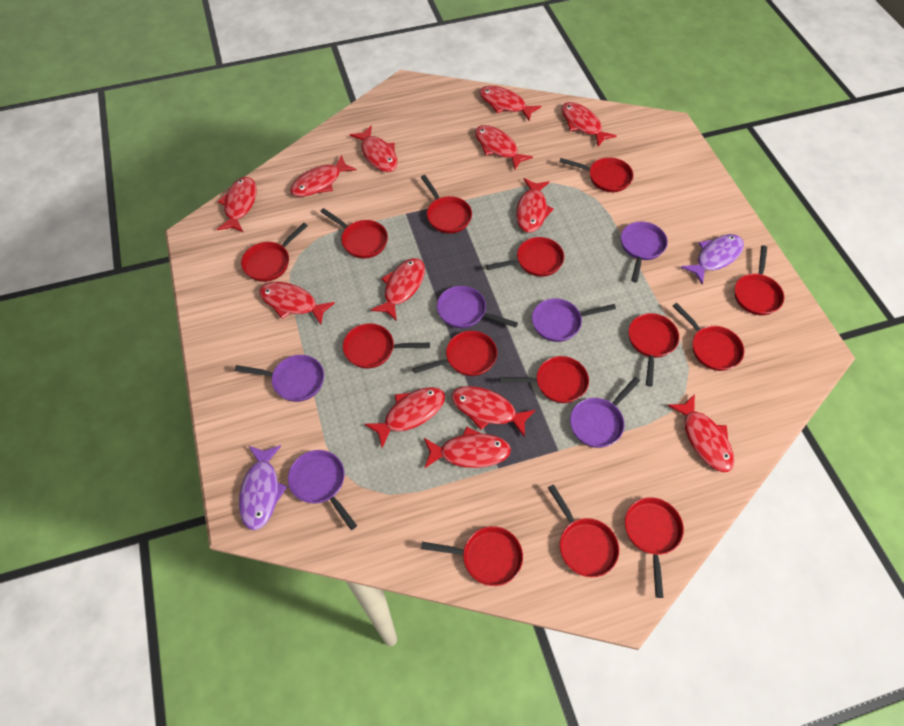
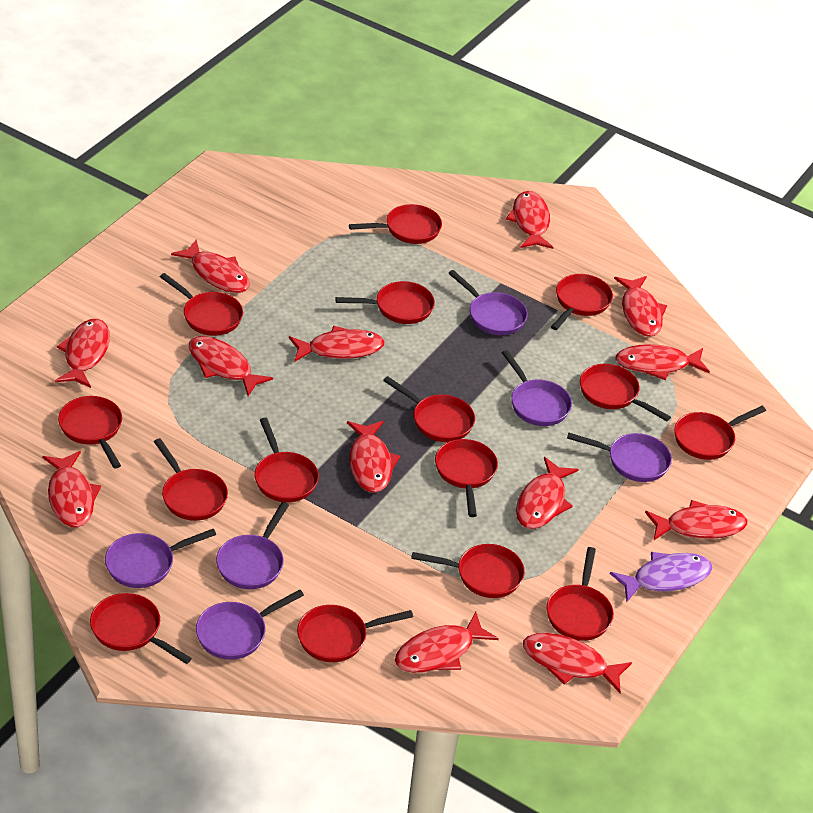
purple fish: [239,445,287,530] [681,234,744,285] = 2 -> [610,552,712,602] = 1
red pan: [241,223,308,282] [320,208,388,259] [343,323,430,369] [412,331,497,376] [421,175,472,234] [421,526,523,586] [486,237,564,277] [499,356,589,403] [548,484,619,577] [559,157,634,192] [625,497,684,598] [628,313,679,387] [673,303,744,371] [734,246,784,315] = 14 -> [58,396,122,469] [90,593,192,664] [154,438,228,521] [160,273,243,336] [254,418,319,502] [297,605,413,662] [335,281,435,324] [349,204,442,244] [383,376,475,442] [411,544,525,598] [435,439,498,517] [547,547,614,641] [551,274,613,330] [580,364,671,421] [674,406,766,460] = 15

